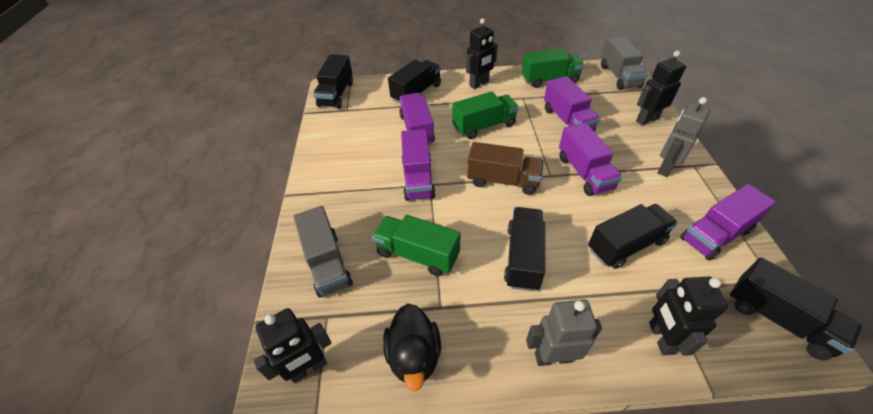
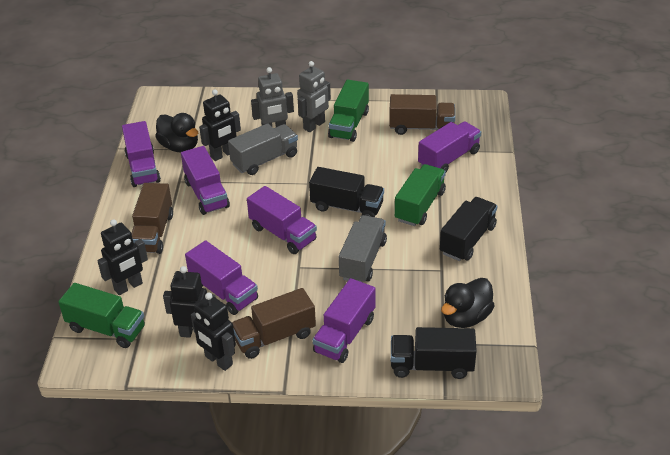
black duck: [383,304,441,392] = 1 -> [155,113,198,152] [441,278,495,328] = 2
black truck: [313,54,353,109] [388,60,441,104] [504,207,545,291] [588,204,678,269] [730,257,862,360] = 5 -> [309,167,384,217] [391,327,477,379] [440,197,497,261] = 3
brown truck: [467,142,544,195] = 1 -> [131,183,173,254] [232,288,316,359] [389,94,455,135] = 3
purple truck: [399,93,435,145] [401,129,436,201] [544,76,600,132] [559,123,622,196] [680,184,777,261] = 5 -> [122,121,161,187] [181,146,230,215] [185,240,258,315] [247,186,317,254] [313,278,375,363] [418,121,481,172] = 6

